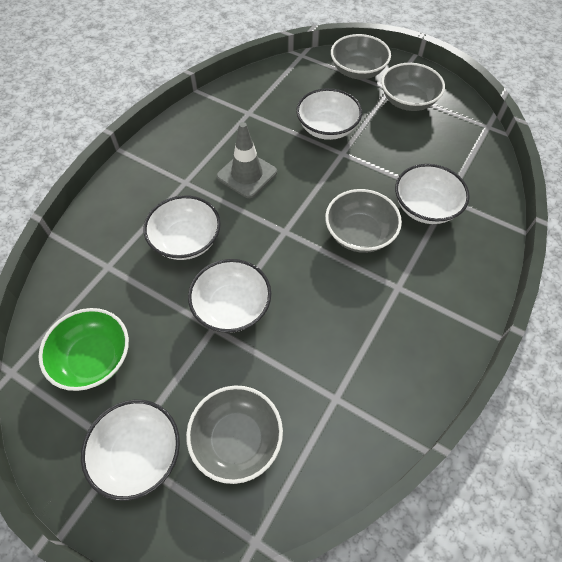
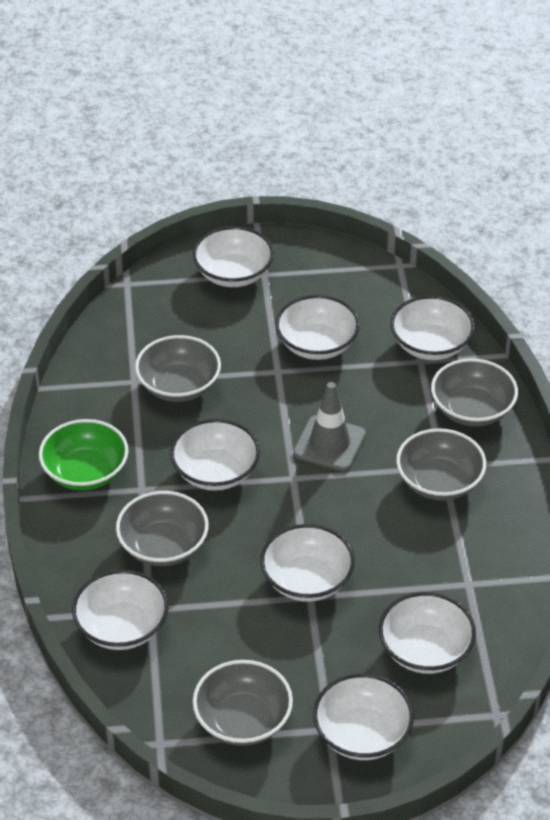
grey bowl: [186,385,283,484] [325,189,402,253] [331,34,391,79] [381,63,445,111] = 4 -> [116,491,209,566] [135,335,221,402] [193,660,293,746] [396,428,486,501] [431,358,518,427] = 5
white bowl: [81,400,180,501] [143,195,221,260] [188,259,271,333] [296,88,362,140] [395,164,470,224] = 5 -> [72,570,168,650] [170,419,260,491] [193,226,274,287] [260,524,355,602] [275,295,360,360] [313,674,414,760] [379,592,476,674] [391,296,475,360] = 8

